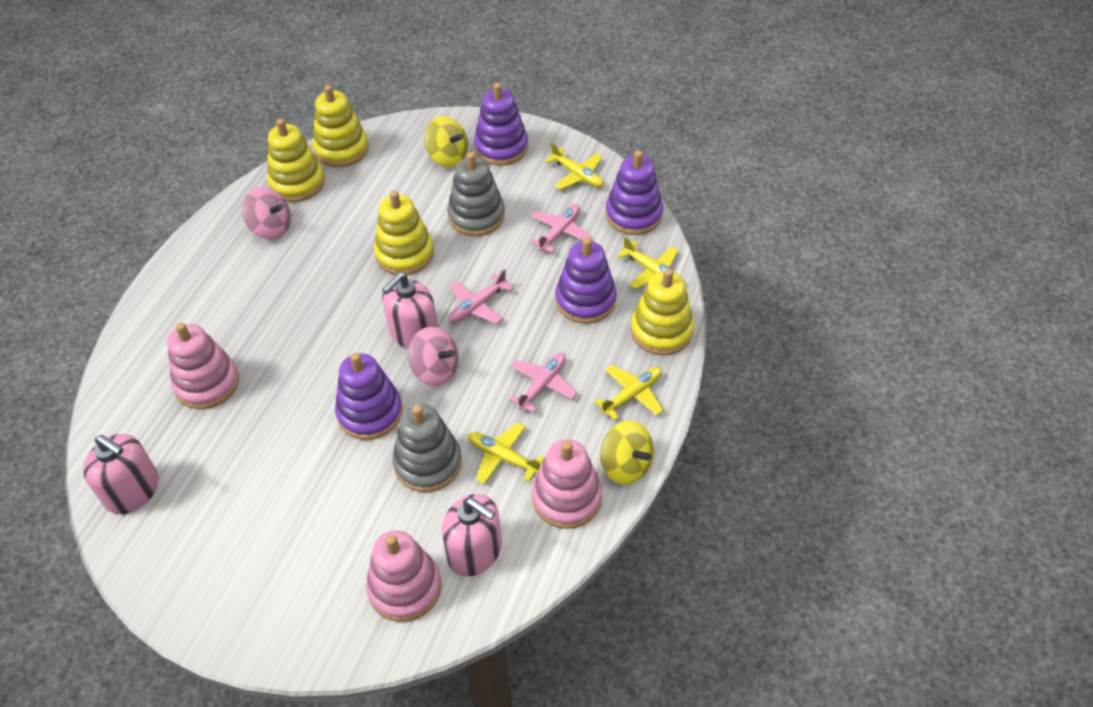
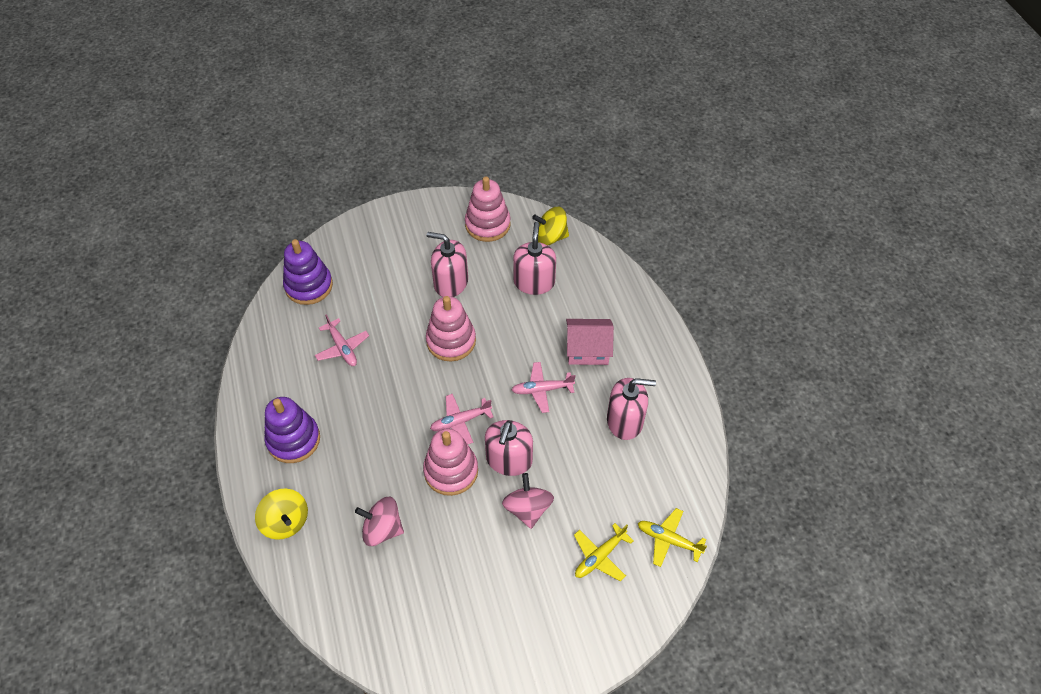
grey stacking toy: [392,404,462,492] [447,152,505,236] = 2 -> none = 0
pink house: none = 0 -> [566,319,614,365] = 1
pink soap dispenser: [83,434,159,514] [382,272,438,349] [442,494,502,577] = 3 -> [427,232,468,297] [485,420,533,476] [513,222,556,295] [607,378,656,440] = 4
purple stacking toy: [335,353,403,440] [474,83,528,166] [555,237,617,324] [606,151,663,235] = 4 -> [264,397,320,463] [283,239,333,305] = 2
yellow plane: [468,422,544,484] [545,143,603,190] [594,365,663,420] [617,237,678,289] = 4 -> [574,523,633,581] [638,508,707,567] = 2
yellow stacking toy: [267,119,325,202] [313,85,369,168] [374,190,434,275] [630,269,694,355] = 4 -> none = 0

